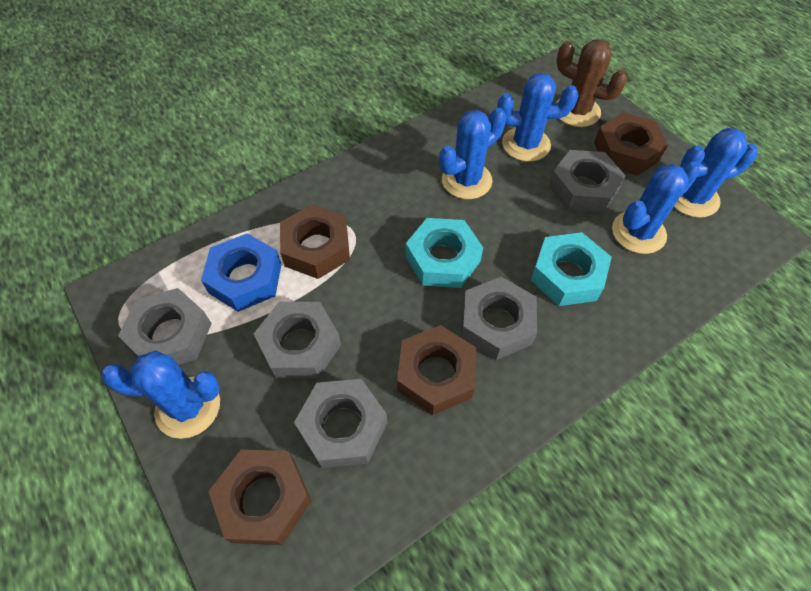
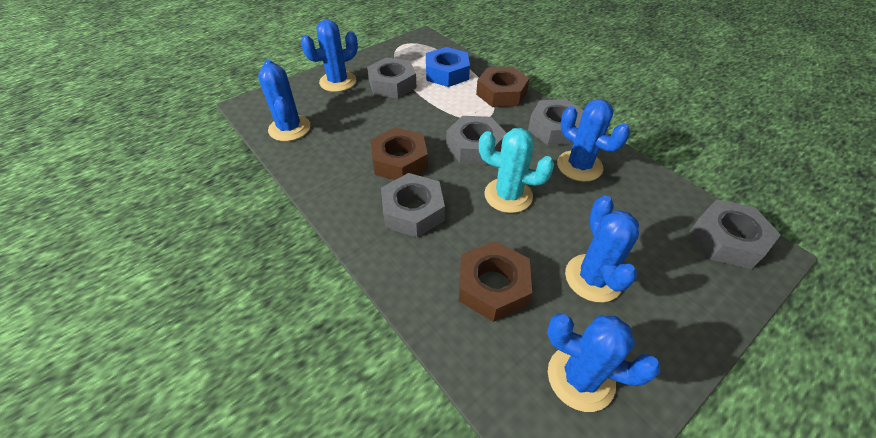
brown cactus: [556,39,627,127] = 1 -> none = 0
brown nut: [208,450,311,545] [280,205,350,279] [397,325,476,415] [594,113,668,176] = 4 -> [371,127,428,180] [459,241,532,322] [476,67,530,107] = 3
turquoise cactus: none = 0 -> [479,128,554,213] = 1
turquoise nut: [406,218,483,288] [531,232,612,306] = 2 -> none = 0

